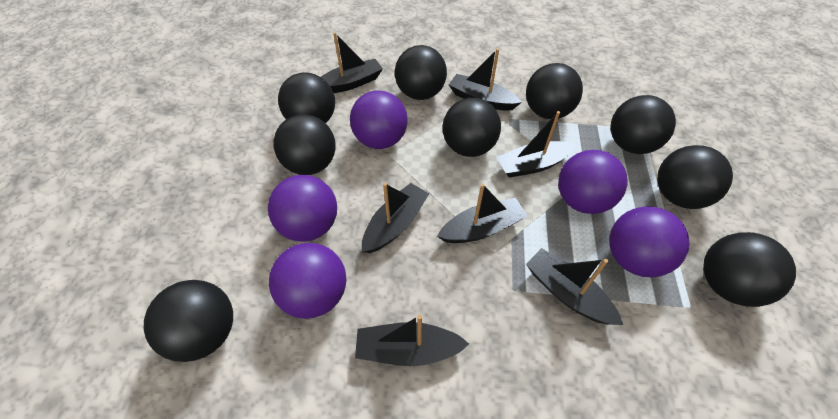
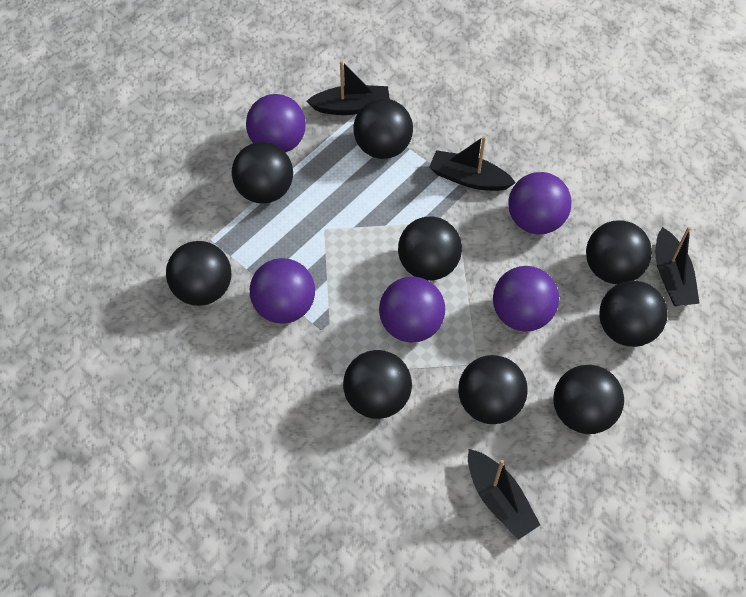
black boat: [321,32,383,93] [355,315,469,366] [362,183,429,253] [437,184,528,243] [449,49,522,111] [496,111,576,178] [526,248,623,325] = 7 -> [306,60,390,115] [429,136,516,191] [468,449,540,540] [656,227,700,306] = 4

